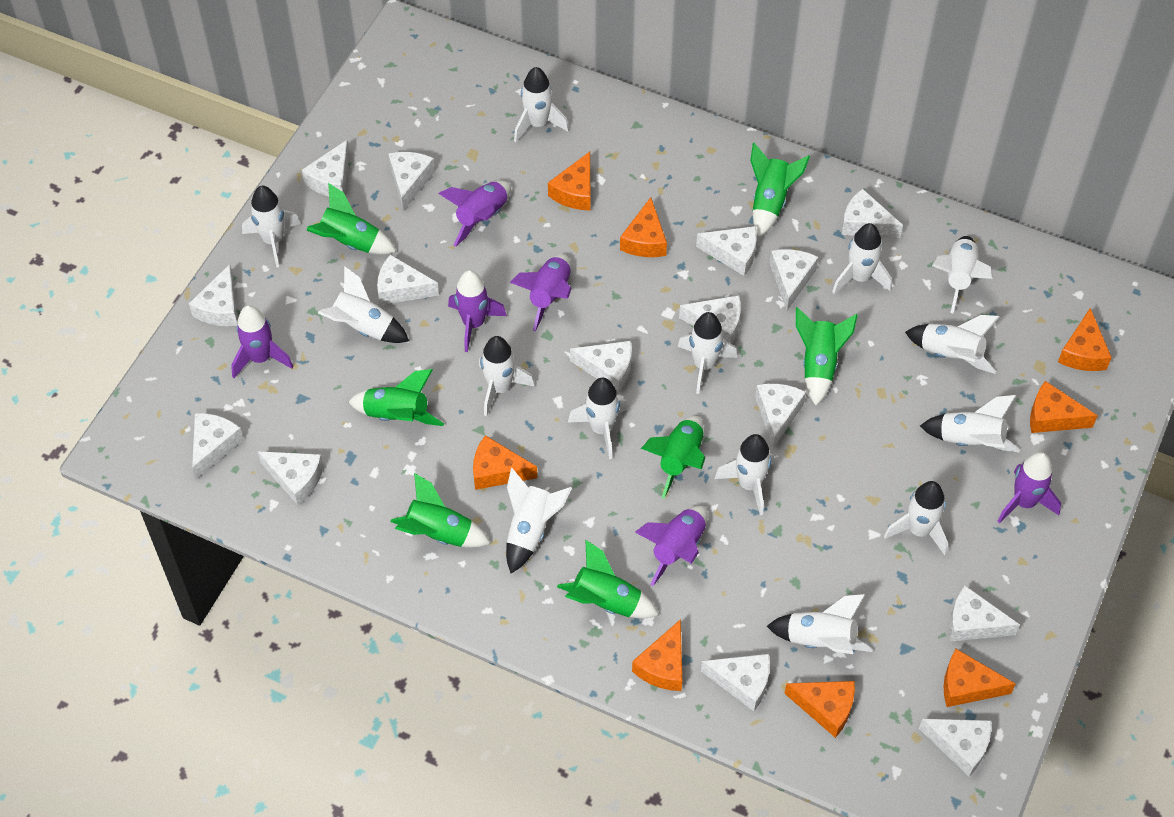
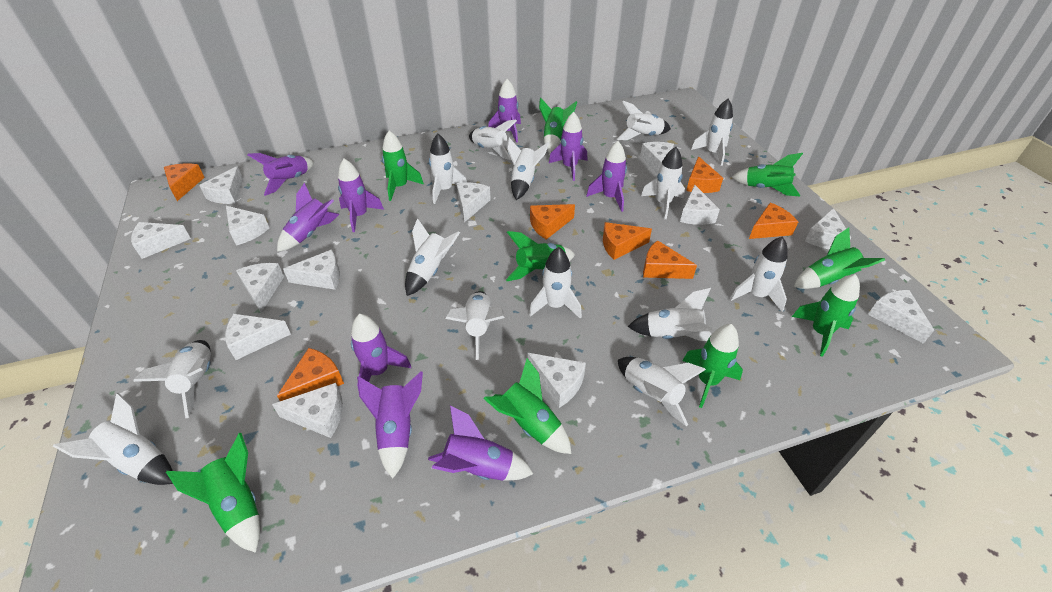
green rocket: [307,183,396,254] [348,369,444,426] [390,473,491,548] [557,540,659,618] [641,416,705,499] [750,143,810,237] [796,307,858,406] = 7 -> [166,433,260,553] [382,131,424,201] [483,358,571,454] [506,231,575,281] [539,98,577,153] [682,324,743,408] [731,153,803,197] [792,274,860,357] [794,227,885,289] = 9
orange cheese: [473,435,537,490] [548,152,590,210] [620,197,667,257] [632,619,682,691] [784,681,855,738] [944,649,1016,707] [1030,381,1098,433] [1058,308,1112,371] = 8 -> [164,163,205,201] [277,348,344,401] [530,204,575,240] [603,222,652,260] [643,240,697,279] [686,156,723,193] [749,203,798,239] = 7
purple rocket: [231,305,293,378] [438,181,511,247] [448,270,507,352] [510,254,571,331] [635,506,708,586] [998,452,1061,523] = 6 -> [248,153,314,196] [277,183,340,252] [338,159,384,232] [351,314,411,391] [357,372,423,478] [428,405,533,481] [488,79,521,143] [549,112,587,181] [586,141,627,212] = 9
white cheese: [189,264,238,326] [192,413,244,479] [257,451,323,505] [302,140,350,196] [377,254,439,305] [388,152,435,211] [570,341,632,393] [679,295,741,344] [696,226,757,276] [701,654,770,711] [755,383,806,448] [770,249,819,310] [841,189,903,238] [919,719,991,777] [949,586,1020,642] = 15 -> [131,222,191,259] [199,166,243,204] [225,314,291,360] [226,206,269,246] [236,263,284,312] [272,383,343,438] [283,250,340,290] [456,183,491,222] [528,353,586,408] [640,142,674,174] [680,185,720,225] [805,208,852,249] [868,290,934,344] = 13

